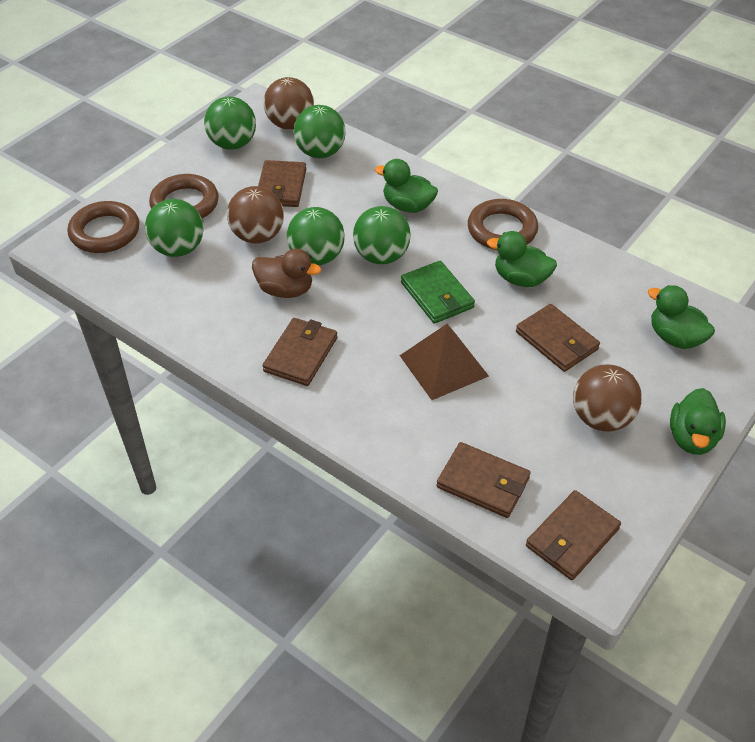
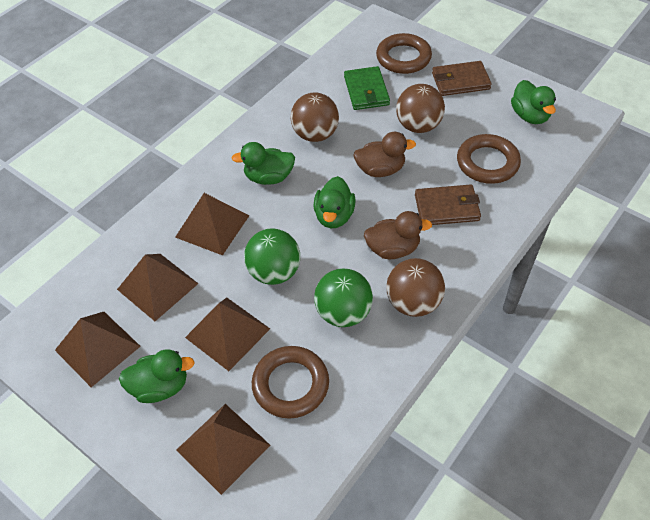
brown duck: [252,249,321,298] = 1 -> [353,132,416,177] [364,211,432,259] = 2
brown pyramid: [399,324,489,400] = 1 -> [55,312,141,387] [117,254,198,321] [175,193,249,255] [177,404,270,495] [185,298,270,371] = 5
brown wallet: [258,160,306,207] [262,318,337,386] [436,442,531,518] [516,304,600,372] [526,490,621,580] = 5 -> [415,184,481,225] [432,61,492,96] = 2
green ball: [145,199,203,257] [204,97,256,150] [287,207,345,265] [293,105,346,158] [353,206,411,264] = 5 -> [244,228,300,285] [314,268,373,327] = 2

